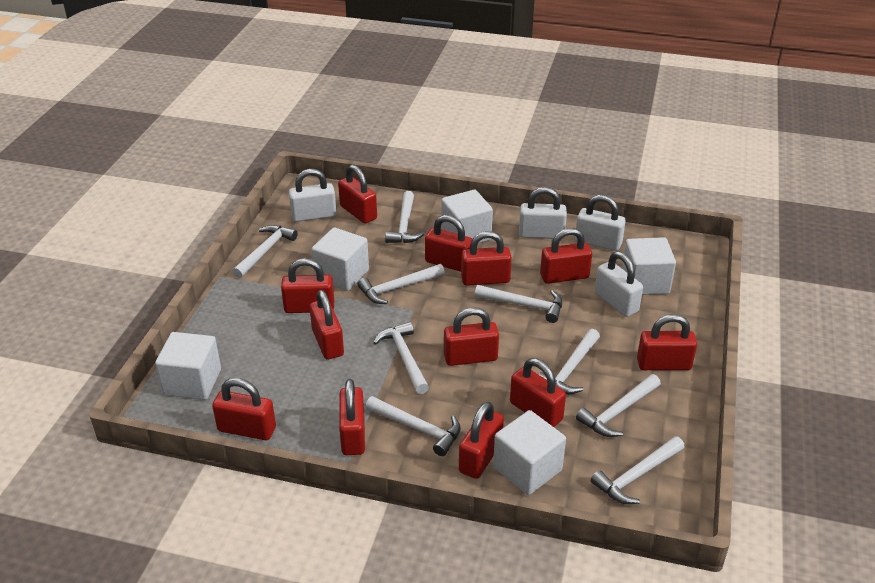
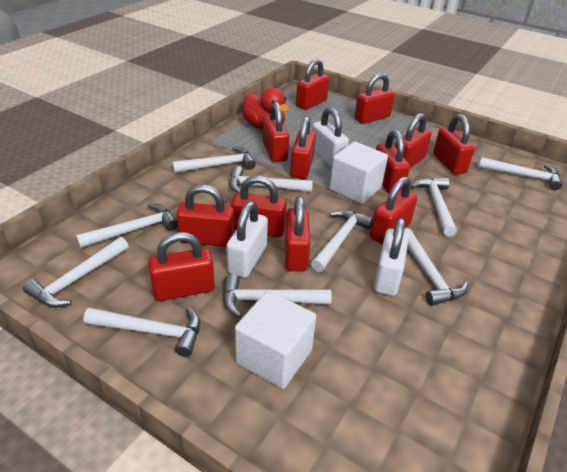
red duck: none = 0 -> [242,88,289,130] = 1
white cube: [155,332,221,400] [312,227,369,291] [441,190,493,243] [493,410,566,495] [622,237,676,295] = 5 -> [235,291,316,389] [329,141,388,204] = 2
white hammer: [232,225,298,278] [357,264,445,304] [366,396,461,456] [373,322,429,394] [385,191,424,243] [475,285,562,323] [538,329,600,395] [576,374,661,437] [591,436,684,504] = 9 -> [23,237,129,307] [76,204,178,248] [83,307,200,357] [172,146,256,173] [223,274,332,318] [229,166,313,193] [311,209,373,272] [404,228,468,306] [411,177,457,236] [478,157,562,190] = 10
white padlock: [289,169,337,222] [519,187,567,239] [575,195,626,251] [595,251,643,317] = 4 -> [226,201,268,278] [312,107,349,167] [374,218,409,296] = 3

